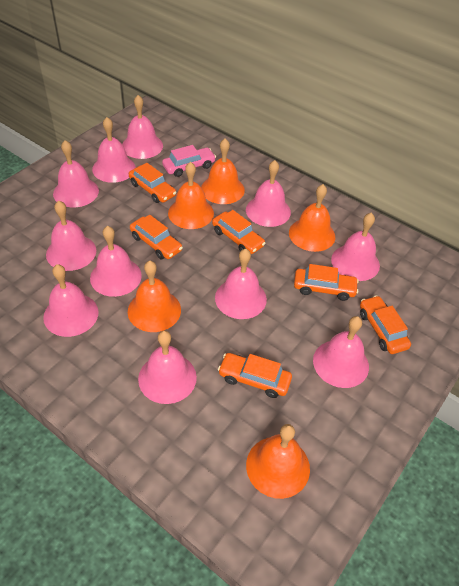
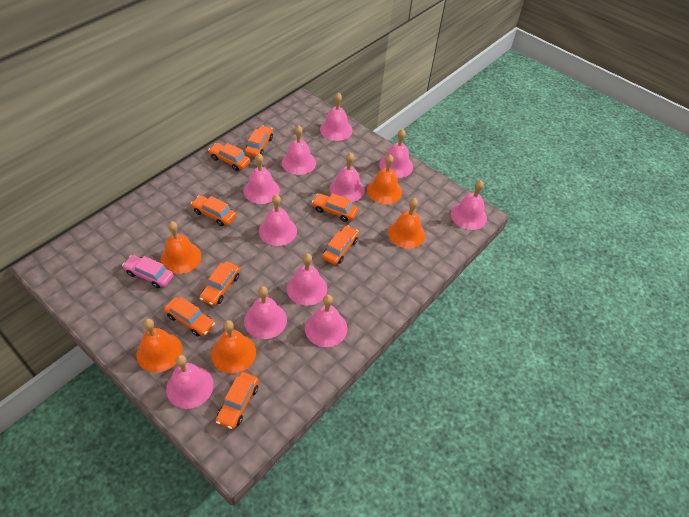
orange car: [129,163,176,203] [130,215,183,259] [212,210,266,254] [218,353,292,398] [294,264,359,301] [360,295,411,354] = 6 -> [164,297,215,336] [191,195,236,226] [199,261,240,306] [208,143,250,171] [216,372,259,429] [245,126,273,157] [312,193,358,222] [322,225,359,265] = 8

